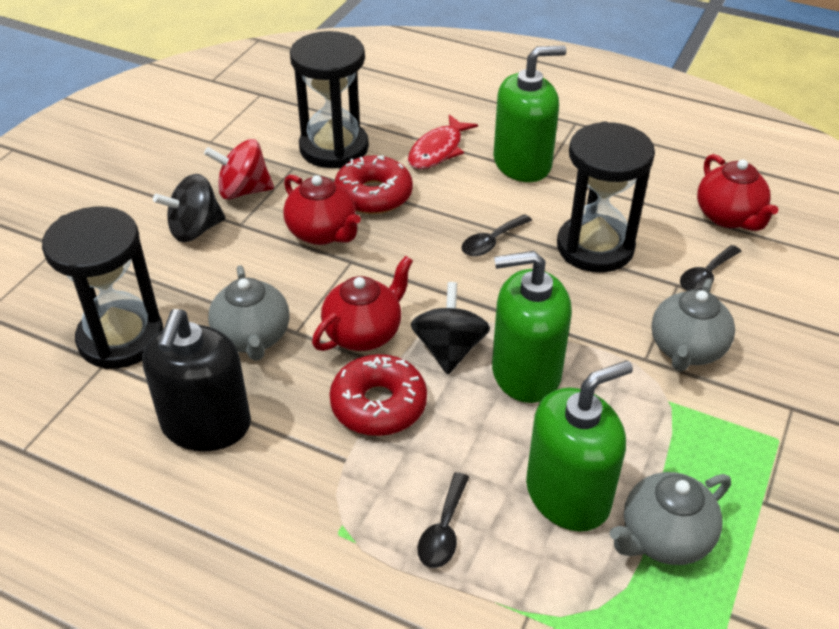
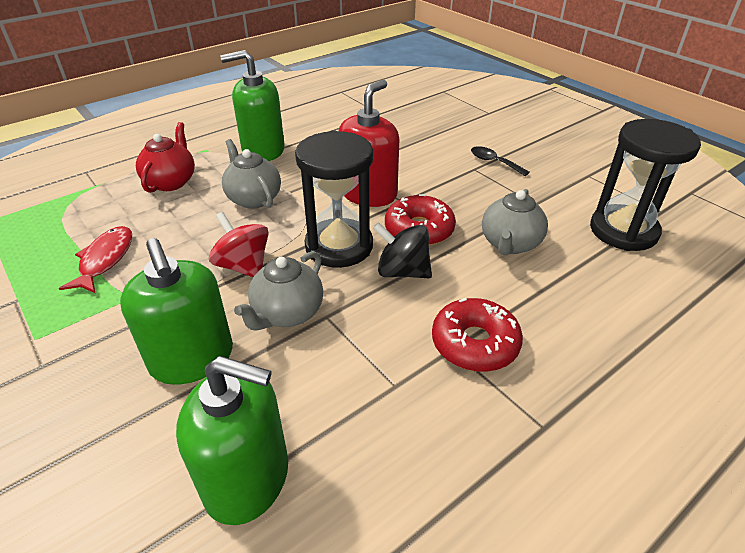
black hourglass: [42,207,163,369] [290,31,369,168] [557,121,655,273] = 3 -> [295,130,373,268] [590,119,701,251] = 2
black soap dispenser: [142,309,251,451] = 1 -> none = 0
black spinning top: [153,174,226,242] [411,282,490,374] = 2 -> [373,222,432,278] = 1
black spoon: [417,472,469,568] [461,214,532,256] [680,245,742,291] = 3 -> [471,146,530,176] = 1
red soap dispenser: none = 0 -> [339,80,400,207] = 1
red teapot: [283,175,361,245] [312,256,413,351] [697,154,778,231] = 3 -> [136,122,195,193] = 1

